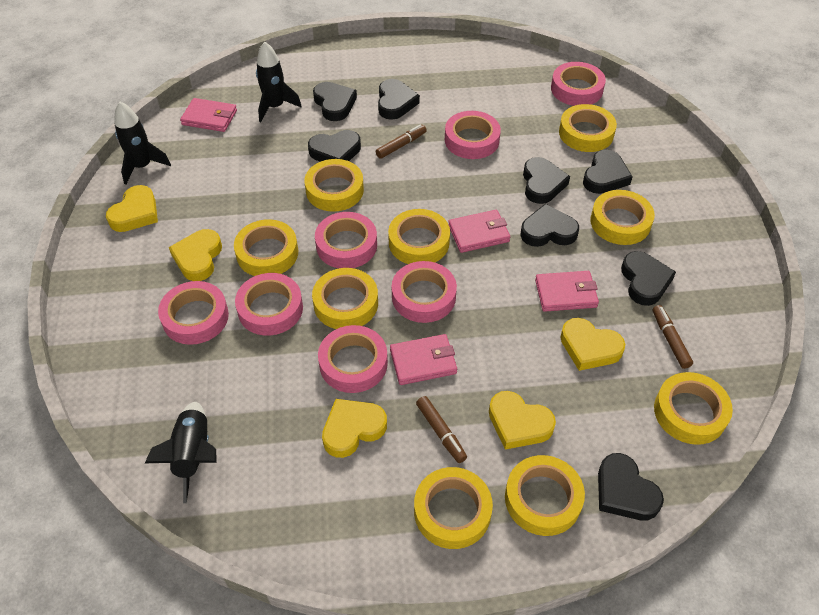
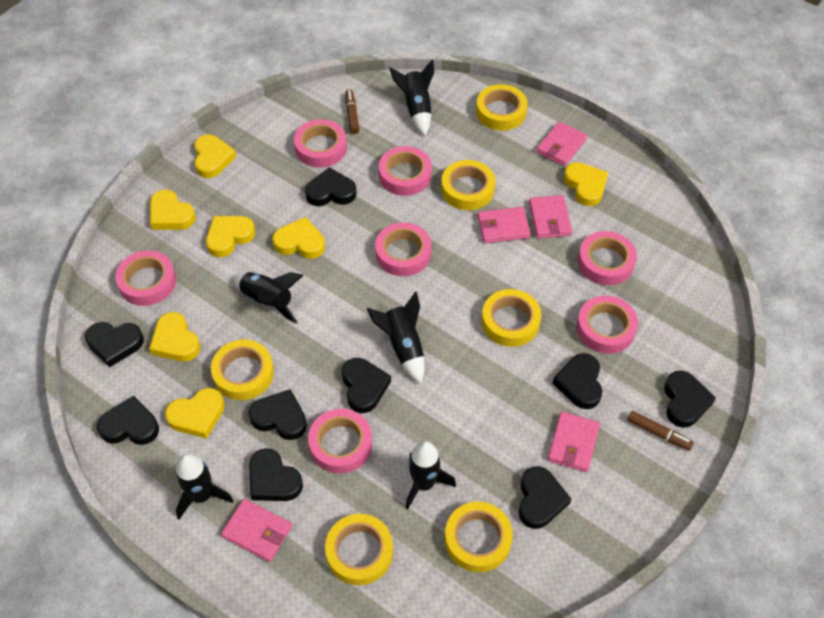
black heart: [308,130,361,162] [313,82,357,121] [378,79,420,120] [520,204,579,247] [523,157,570,204] [583,150,633,194] [598,453,664,520] [621,251,676,306] = 8 -> [85,322,144,368] [97,396,159,445] [249,389,307,440] [249,448,303,501] [305,167,357,206] [342,358,391,413] [518,466,571,529] [553,353,602,409] [664,371,716,428] = 9
black rocket: [114,102,171,185] [145,402,217,503] [256,42,302,122] = 3 -> [176,453,234,519] [233,272,304,323] [367,291,425,383] [389,59,434,135] [406,441,456,510] = 5
brown marker: [376,124,427,159] [416,396,467,463] [653,305,693,369] = 3 -> [345,90,359,134] [627,411,694,451] = 2
pink wallet: [180,98,237,132] [390,334,457,385] [448,210,510,253] [535,271,599,312] = 4 -> [221,499,292,562] [477,207,531,243] [529,195,572,238] [536,122,587,166] [548,412,600,472] = 5
yellow heart: [106,185,158,232] [169,229,222,281] [322,399,387,458] [489,391,556,450] [560,318,625,371] = 5 -> [149,312,201,361] [150,190,196,230] [165,388,225,439] [194,134,236,178] [206,216,255,257] [272,217,325,259] [564,162,609,206] = 7
yellow tape: [234,219,298,276] [304,159,364,212] [312,268,378,329] [388,209,450,264] [414,467,493,549] [505,455,585,536] [559,104,617,152] [590,190,655,245] [654,372,733,445] = 9 -> [211,340,274,400] [325,514,393,585] [441,160,495,210] [445,502,513,572] [476,84,528,131] [482,289,541,347] = 6

